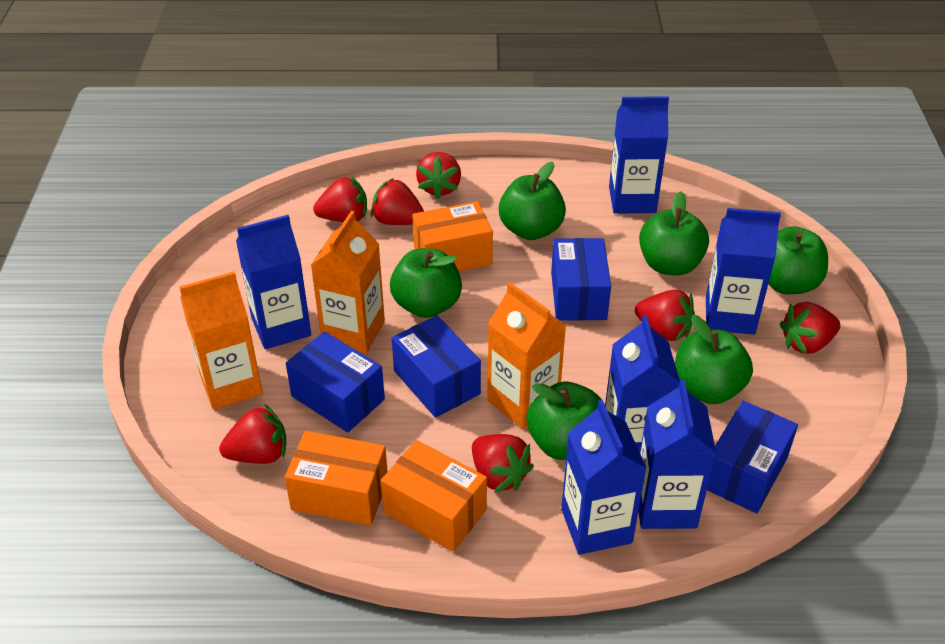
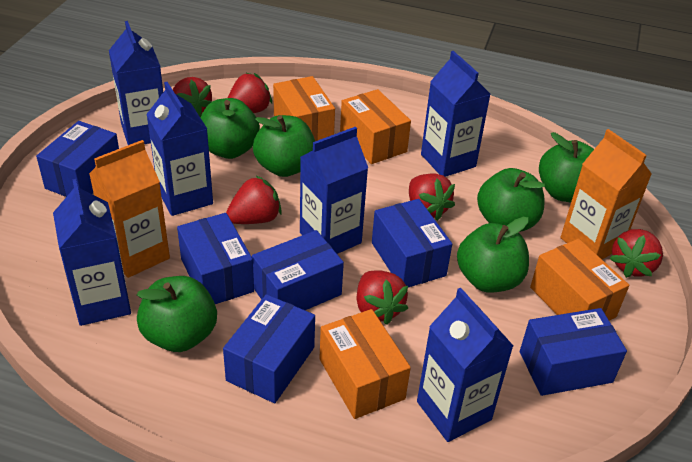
blue box: [286,331,385,432] [392,315,481,418] [551,238,611,321] [707,401,798,513] = 4 -> [36,121,119,197] [177,213,254,304] [223,294,315,403] [252,230,344,310] [372,199,452,288] [520,308,627,396] = 6
orange box: [285,431,388,526] [381,440,487,552] [412,201,493,271] = 3 -> [273,76,335,141] [319,309,411,419] [340,89,411,164] [530,239,629,321] = 4
orange carton: [179,271,263,410] [311,211,385,354] [487,282,567,429] = 3 -> [89,140,170,278] [561,129,652,259] = 2
red strawberry: [219,405,286,464] [313,176,367,222] [371,178,424,225] [416,152,461,199] [472,434,534,493] [635,290,695,341] [780,302,840,354] = 7 -> [173,77,212,117] [226,176,282,224] [228,73,272,113] [357,270,408,325] [409,173,455,221] [609,229,663,278] = 6

